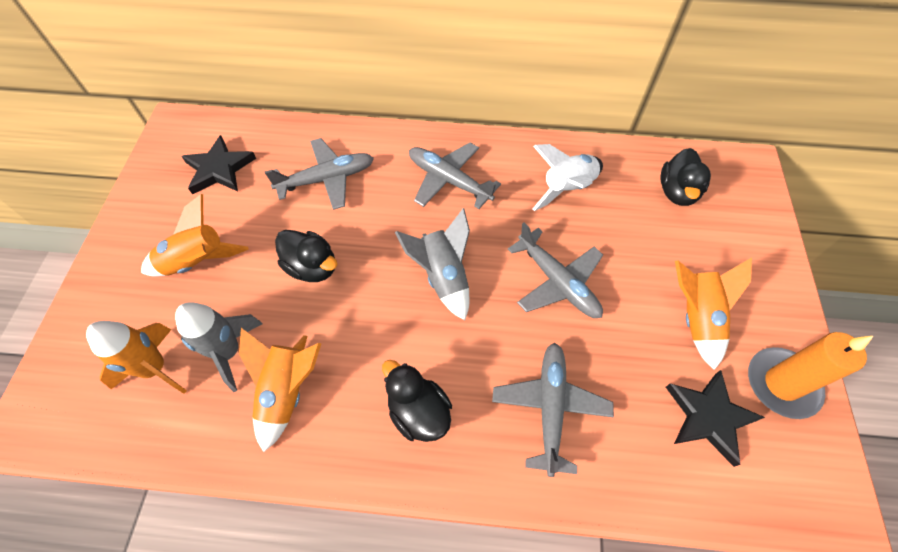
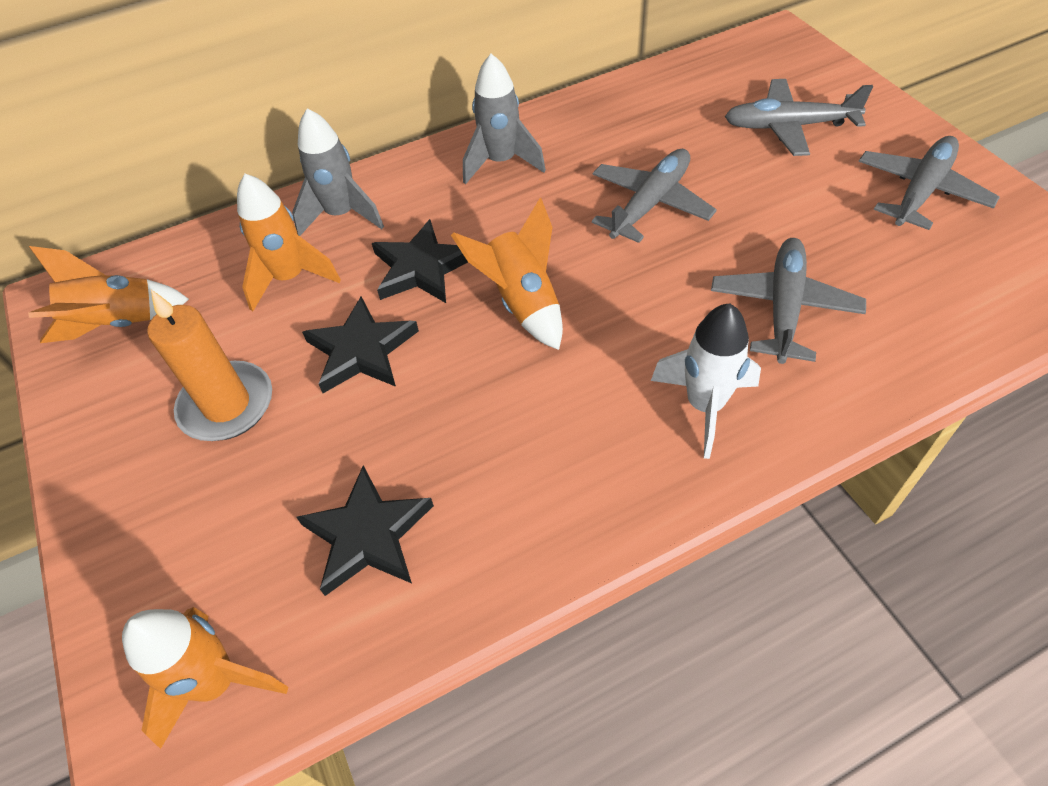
black duck: [275,230,337,282] [382,360,452,442] [660,148,711,206] = 3 -> none = 0
black star: [181,135,256,195] [666,370,765,467] = 2 -> [296,465,434,596] [302,296,419,393] [372,219,468,303] = 3

